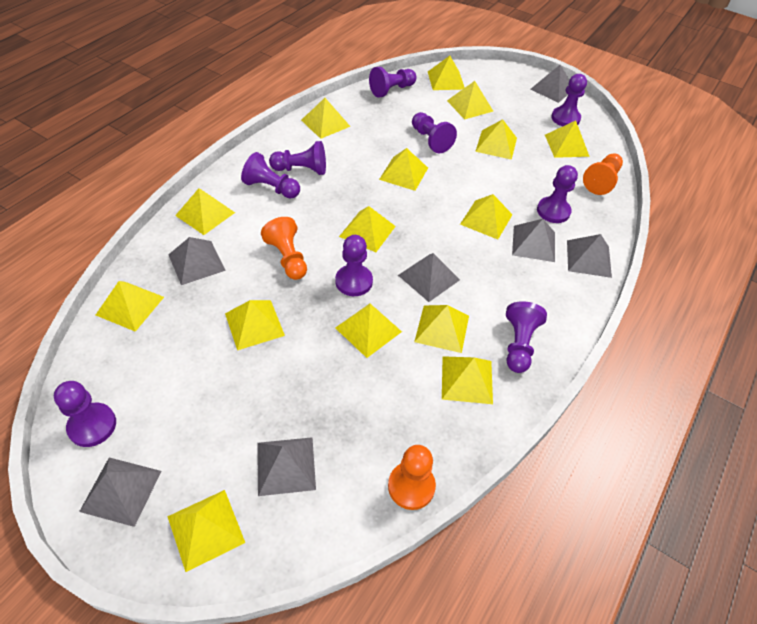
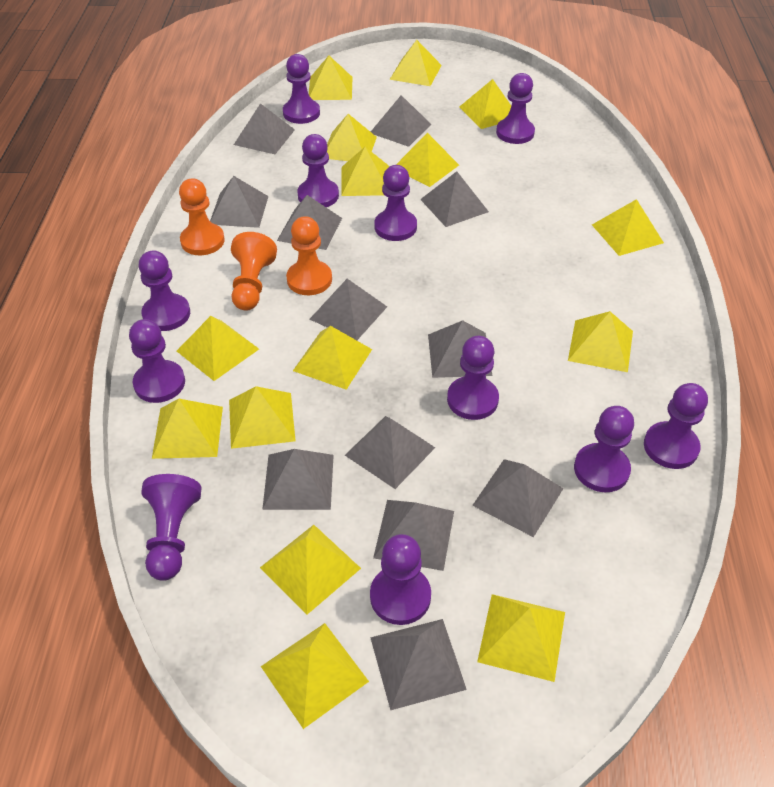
grey pyramid: [79,457,161,527] [168,237,226,285] [257,437,316,496] [398,253,460,302] [512,219,555,262] [530,65,569,103] [567,234,612,278] = 7 -> [210,176,269,228] [234,103,295,154] [262,449,334,510] [277,195,342,250] [310,279,387,340] [345,416,435,489] [370,619,467,710] [371,95,432,147] [373,500,454,571] [420,171,489,227] [428,320,492,378] [472,459,564,537] = 12
purple pawn: [54,381,116,447] [241,152,300,199] [269,141,326,175] [335,235,373,296] [369,67,417,97] [412,112,457,153] [506,301,547,373] [537,165,578,223] [551,74,587,126] = 9 -> [129,319,185,403] [139,250,190,331] [141,474,202,581] [283,54,320,124] [297,134,339,207] [370,534,431,625] [374,165,417,241] [447,336,499,420] [496,73,535,144] [574,406,634,492] [644,383,708,469] = 11

